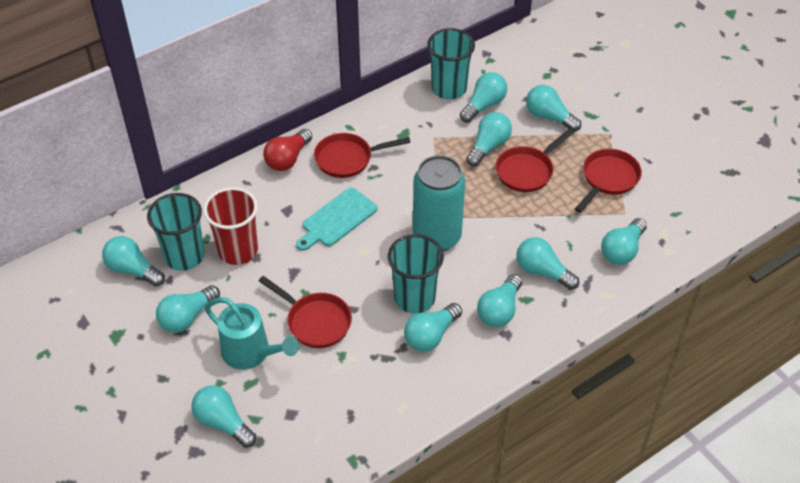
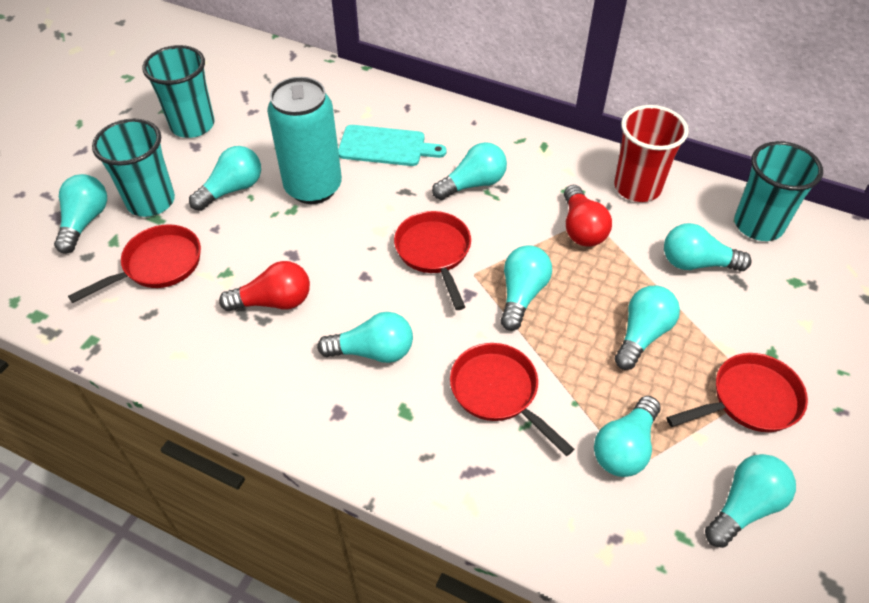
red light bulb: [263,129,312,171] = 1 -> [219,261,310,311] [564,185,612,246] = 2
turquoise light bulb: [102,236,165,287] [156,285,220,333] [191,385,257,448] [404,303,462,352] [460,72,507,123] [466,112,512,166] [477,274,522,327] [516,237,579,290] [526,85,581,132] [601,218,647,265] = 10 -> [54,174,107,254] [189,146,261,211] [317,312,413,363] [432,142,507,200] [500,245,552,331] [594,396,661,477] [614,286,680,370] [664,223,752,271] [705,454,796,548] = 9
turquoise watering can: [205,297,299,370] = 1 -> none = 0

